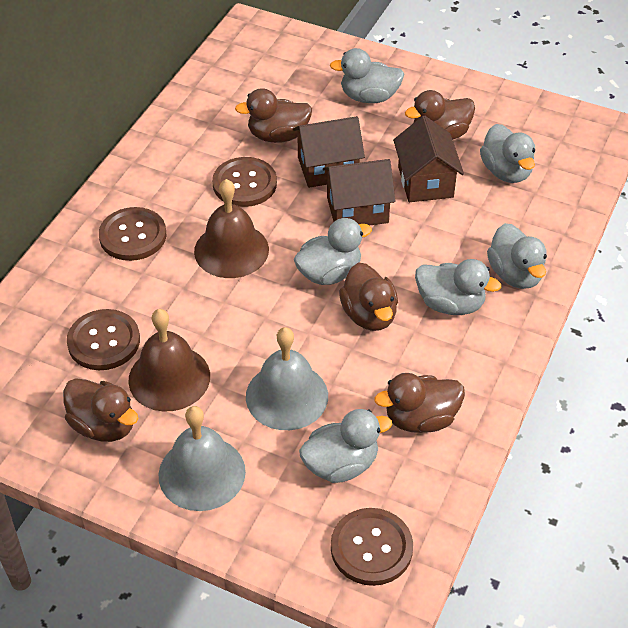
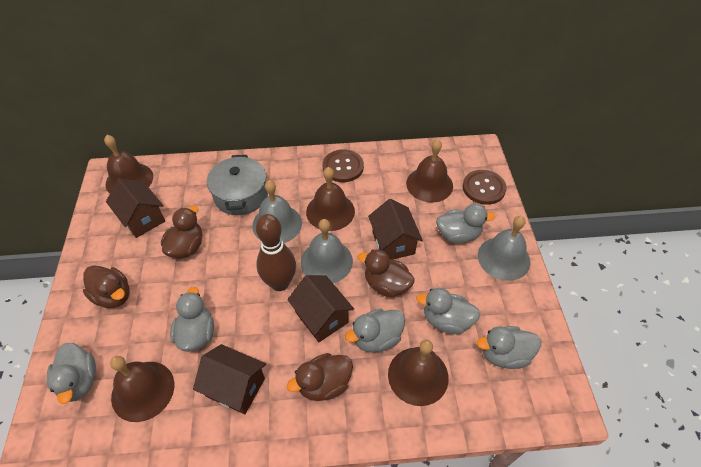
brown bell: [128,309,210,412] [194,179,269,278] = 2 -> [104,135,153,193] [110,356,174,422] [306,167,355,231] [388,340,449,406] [406,139,453,203] = 5
brown bowling pin: none = 0 -> [256,214,296,291] = 1
brown button: [67,309,140,370] [99,207,167,261] [212,157,277,207] [331,508,413,586] = 4 -> [323,149,364,182] [463,170,507,205] = 2
brown duck: [63,378,139,442] [235,88,312,143] [339,262,398,331] [374,373,465,433] [405,90,475,139] = 5 -> [83,265,130,308] [161,206,202,259] [287,353,353,401] [357,249,415,298] = 4
brown house: [293,116,365,188] [323,159,395,226] [393,116,464,202] = 3 -> [106,178,165,238] [193,344,266,414] [287,275,354,342] [368,199,423,259] = 4
grey bell: [159,406,246,511] [246,327,328,430] = 2 -> [252,180,302,243] [301,219,353,283] [478,216,531,281] = 3
grey pot: none = 0 -> [207,155,268,215] = 1

